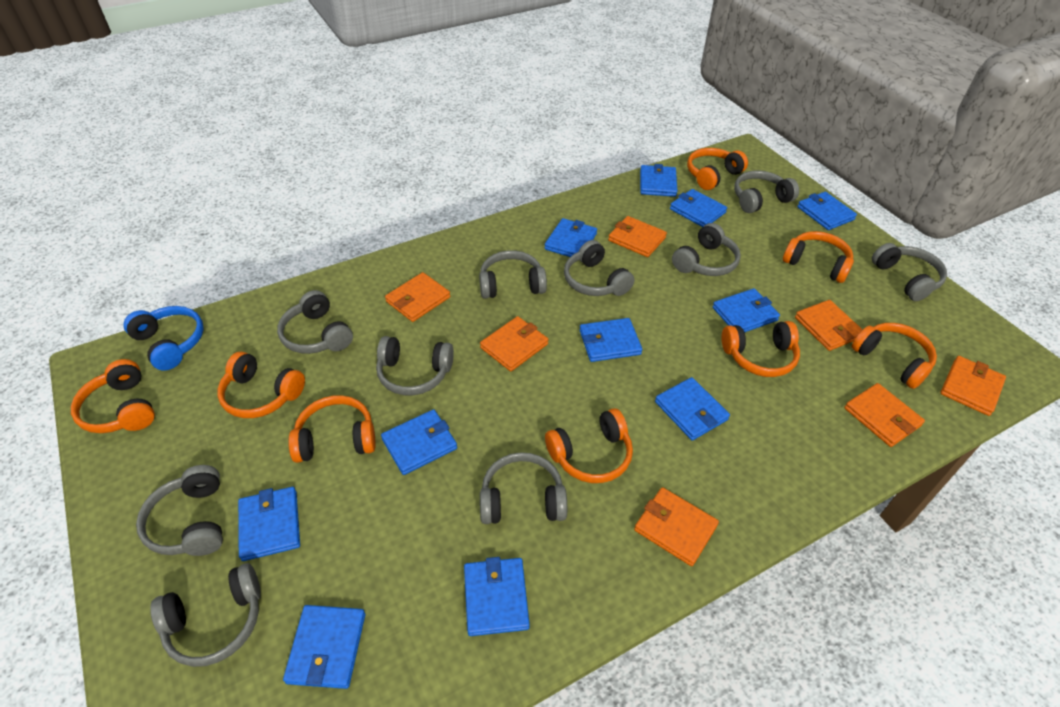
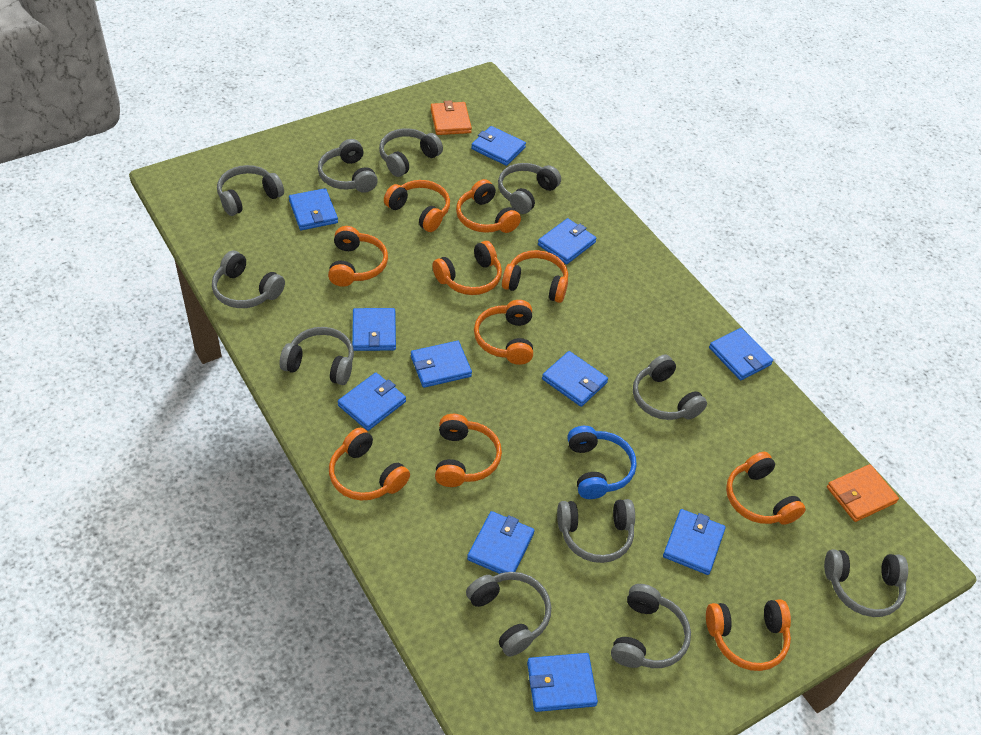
grey headphones: [136,465,223,556] [150,563,261,667] [277,290,353,354] [376,336,454,395] [479,250,547,299] [480,452,567,524] [564,240,635,296] [672,223,741,276] [734,171,799,213] [872,243,947,301] = 10 -> [212,251,285,308] [217,165,284,216] [280,327,354,385] [318,139,378,193] [379,128,443,177] [466,572,551,657] [498,163,561,214] [557,499,635,563] [611,584,691,668] [633,354,707,420] [824,549,908,617] = 11
orange headphones: [71,359,155,433] [217,352,305,418] [288,395,376,463] [545,408,633,483] [687,148,748,190] [721,321,800,377] [783,231,854,283] [852,323,937,389] = 8 -> [328,226,388,287] [329,427,410,501] [384,180,450,232] [432,241,502,295] [435,414,502,487] [456,179,521,233] [474,300,533,365] [502,250,568,303] [706,599,791,671] [726,452,806,525] = 10
orange wallet: [385,272,450,322] [480,316,548,371] [608,216,667,257] [634,487,719,566] [795,300,863,351] [844,383,925,447] [940,356,1006,416] = 7 -> [431,100,472,135] [827,464,899,522] = 2

